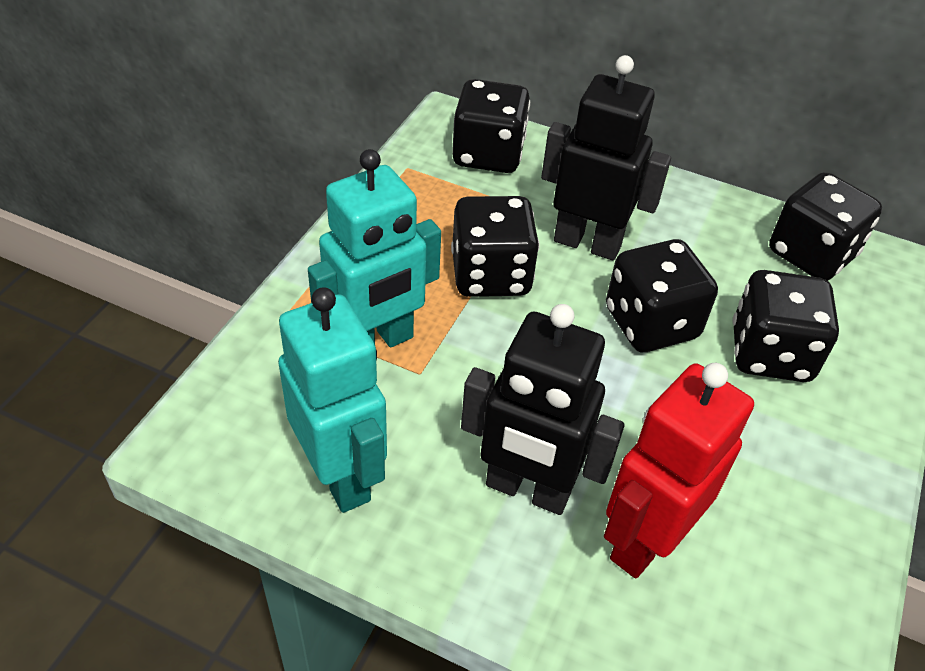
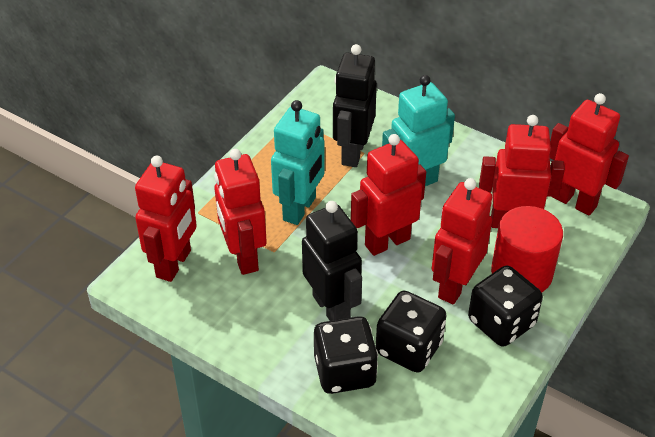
black dice: [451,196,540,297] [452,79,530,173] [606,239,718,352] [733,270,839,382] [769,172,882,281] = 5 -> [314,316,378,394] [376,291,447,373] [468,266,543,347] = 3
red cylinder: none = 0 -> [491,206,563,292] = 1
red robot: [604,363,754,578] = 1 -> [135,156,197,282] [214,149,267,275] [351,134,426,256] [432,178,492,304] [479,115,565,228] [549,93,629,215] = 6

